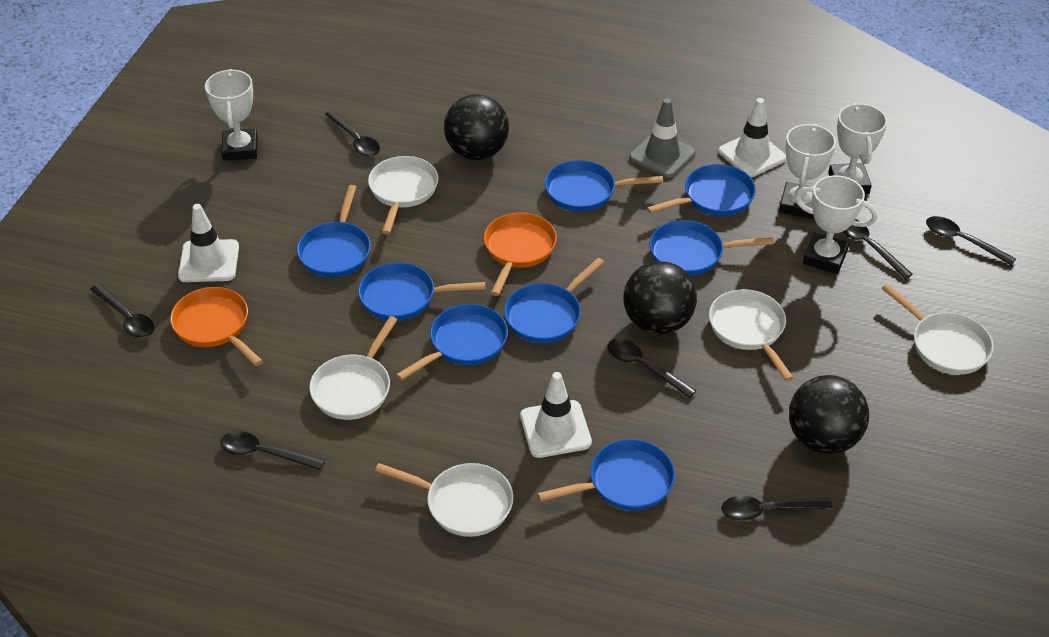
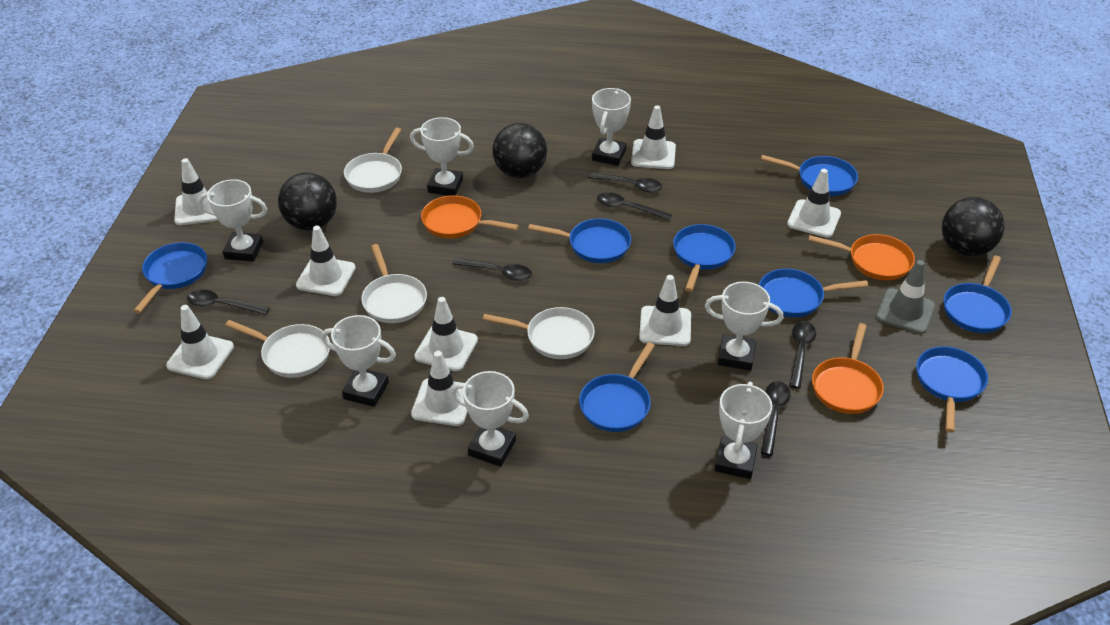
black spoon: [90,284,154,338] [220,431,325,471] [325,110,380,157] [607,338,697,398] [722,496,833,521] [843,219,913,279] [926,216,1016,266] = 7 -> [187,290,270,315] [453,258,532,281] [588,172,662,192] [597,192,672,220] [761,381,790,456] [789,321,816,389] = 6
orange pan: [170,287,263,366] [484,212,557,296] = 2 -> [421,195,519,238] [808,234,915,280] [812,323,884,414] = 3
white pan: [309,316,398,420] [368,156,439,235] [375,463,514,537] [709,289,794,381] [882,284,994,375] = 5 -> [225,320,330,378] [344,128,402,193] [361,244,427,323] [483,307,595,359] = 4
white traffic cone: [178,204,239,282] [520,372,592,458] [719,98,786,177] = 3 -> [166,305,234,379] [174,158,218,225] [296,226,356,296] [411,351,468,426] [414,297,478,372] [631,105,676,169] [639,275,691,346] [787,169,841,238] = 8
white trophy: [205,69,258,161] [779,124,836,219] [795,175,877,274] [828,102,887,194] = 4 -> [198,179,267,262] [321,315,396,407] [410,117,474,196] [451,371,529,467] [592,88,631,166] [705,282,783,371] [715,382,772,479] = 7

